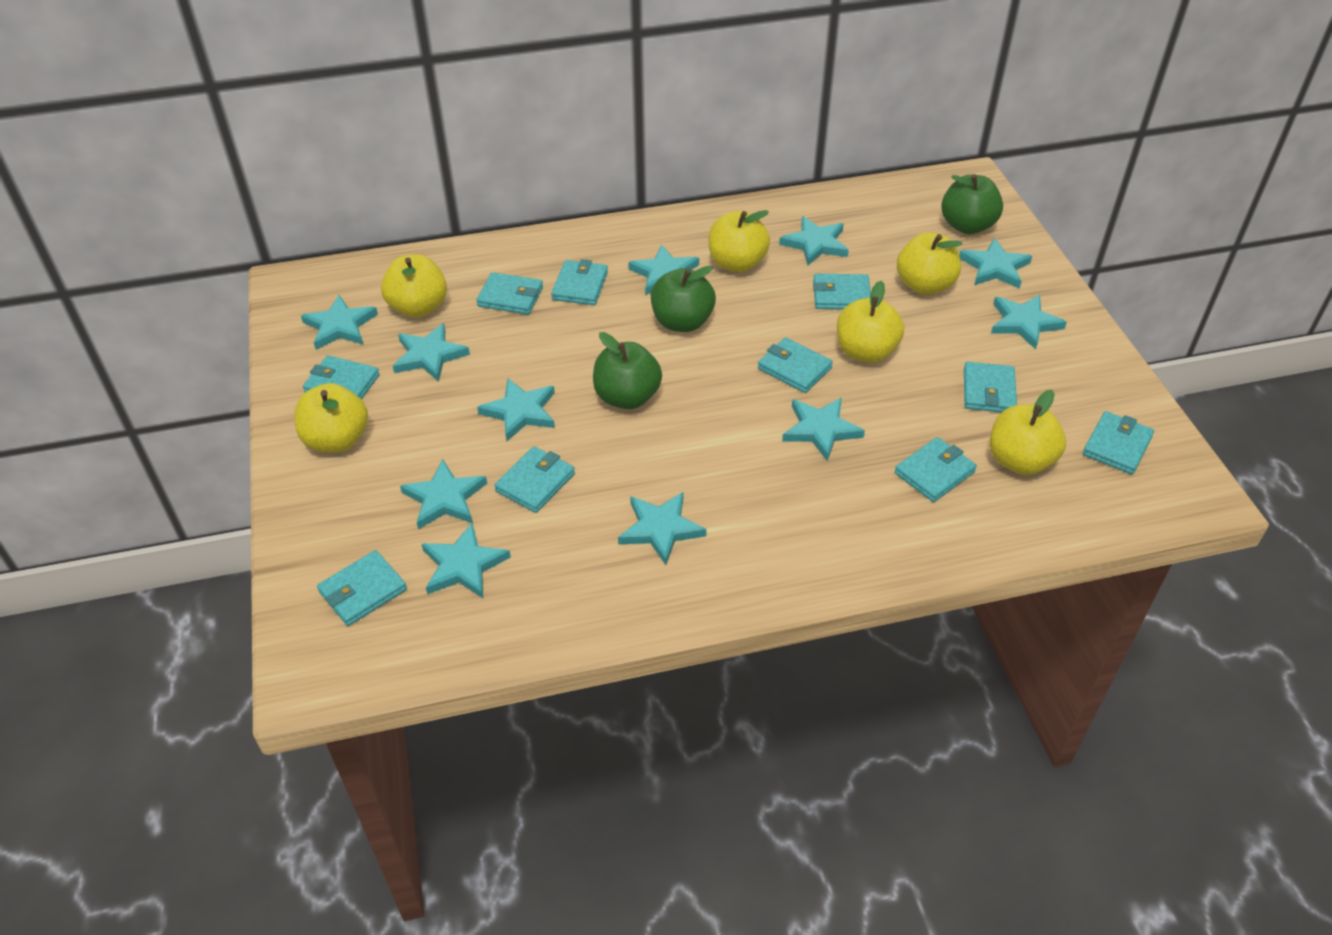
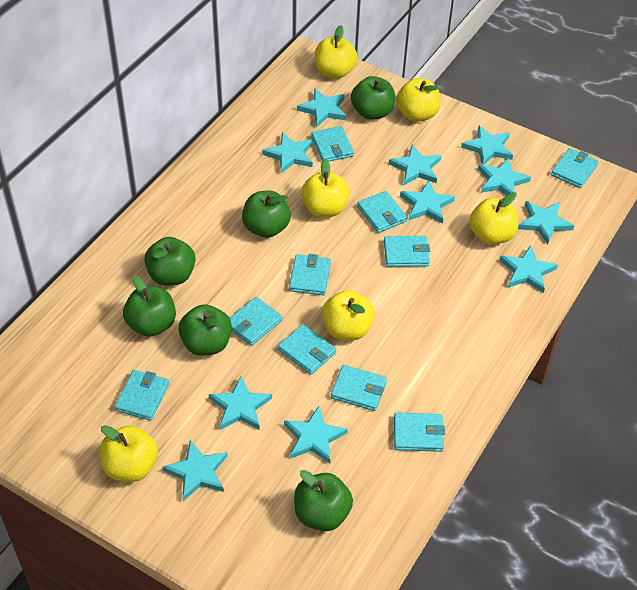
green apple: [593,332,662,409] [651,265,716,332] [941,174,1003,234] = 3 -> [123,276,176,337] [144,237,195,286] [178,304,232,356] [242,191,291,238] [294,470,353,531] [351,76,395,120] = 6

